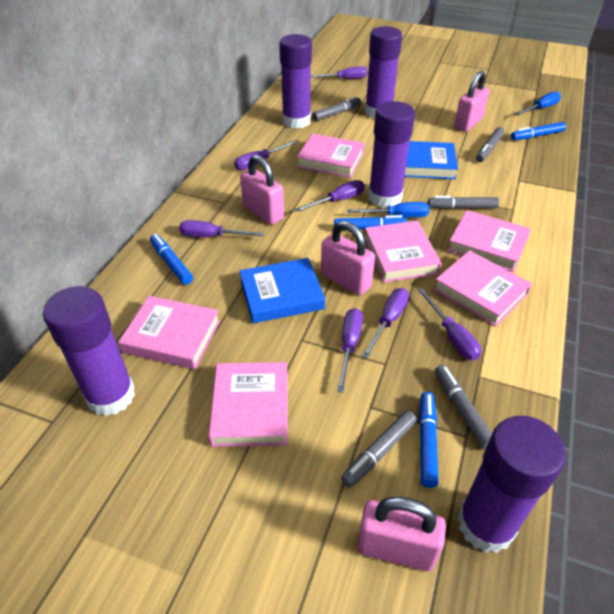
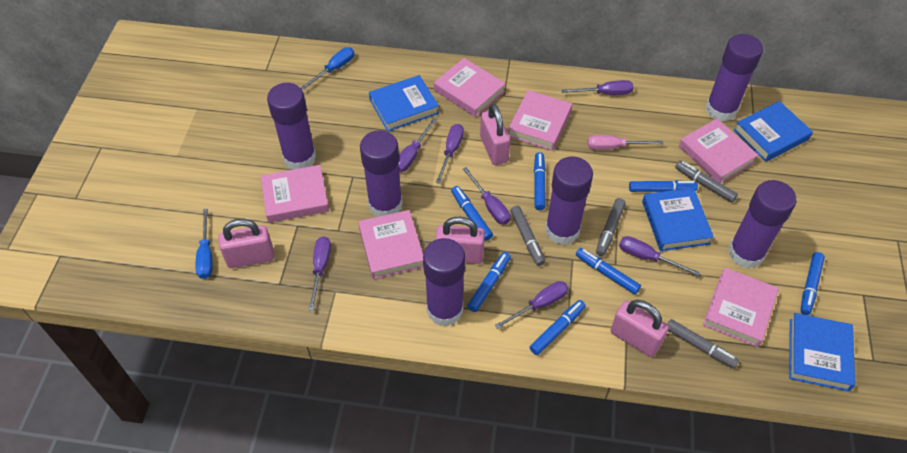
blue book: [239,258,325,323] [405,141,458,179] = 2 -> [369,75,439,132] [642,188,714,251] [734,101,813,162] [789,313,855,392] = 4
blue marker: [150,234,193,285] [334,215,407,230] [419,392,439,488] [511,122,566,140] = 4 -> [451,186,493,241] [467,252,511,312] [530,300,586,355] [534,152,546,210] [576,248,641,294] [629,180,698,192] [800,252,825,315] = 7
grey marker: [312,96,361,121] [341,410,417,488] [428,196,499,209] [435,365,492,450] [476,127,504,162] = 5 -> [510,206,545,266] [596,198,626,256] [667,319,739,368] [675,161,738,203] = 4
pink screwdriver: none = 0 -> [587,135,663,150] = 1
purple glue stick: [43,286,135,416] [279,34,312,128] [365,26,402,118] [368,101,415,208] [457,416,566,553] = 5 -> [267,83,316,170] [360,130,403,217] [423,238,465,326] [545,156,593,245] [705,34,763,122] [728,180,796,269] = 6

